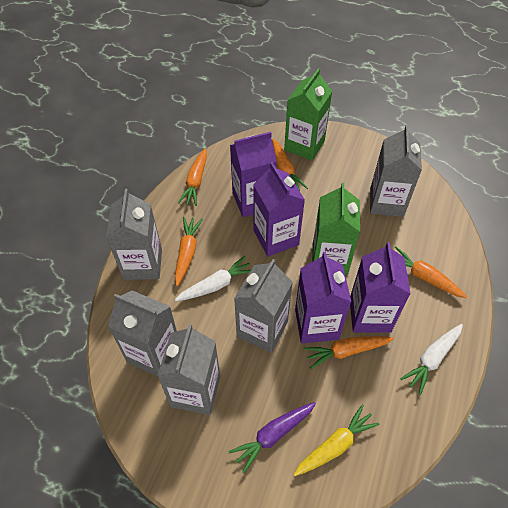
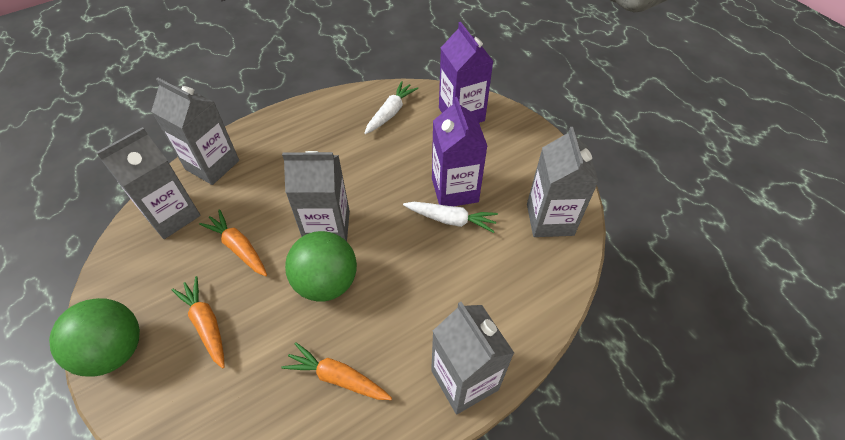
green ball: none = 0 -> [49,298,140,377] [285,231,357,302] = 2
green carton: [284,68,332,161] [312,183,360,275] = 2 -> none = 0
orange carrot: [175,217,203,286] [178,149,207,206] [272,139,308,191] [303,336,394,369] [395,247,467,298] = 5 -> [171,276,225,369] [199,209,267,276] [281,342,392,400] = 3
purple carrot: [228,402,316,473] = 1 -> none = 0
purple carton: [230,132,277,217] [253,162,305,257] [295,252,351,343] [350,242,411,333] = 4 -> [432,97,487,206] [439,22,493,123] = 2
yellow carrot: [293,404,380,476] = 1 -> none = 0

